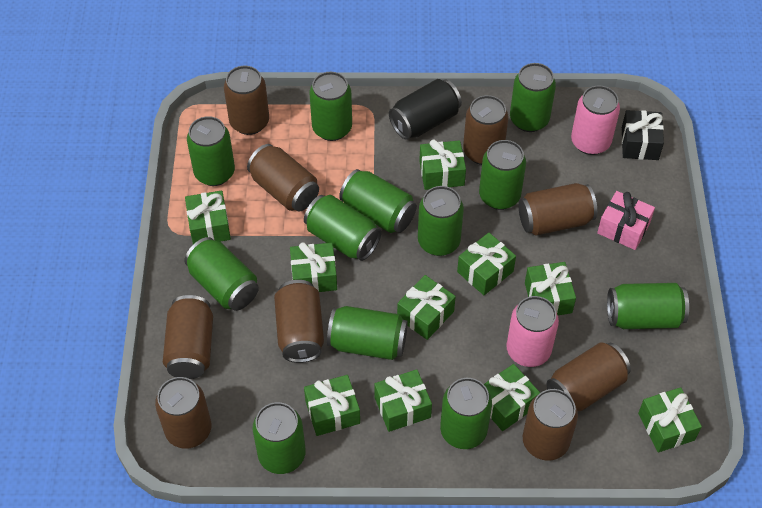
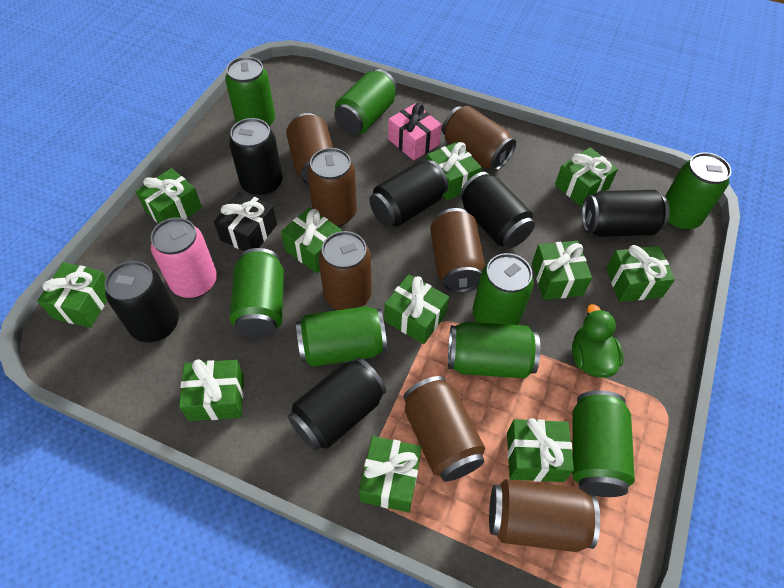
black can: [389,79,462,139] = 1 -> [105,261,179,342] [229,118,283,197] [288,358,386,451] [369,160,448,227] [460,172,535,248] [582,190,670,237] = 6
brown can: [155,377,211,449] [163,295,213,379] [224,66,269,135] [247,144,319,211] [274,280,324,363] [463,95,508,165] [519,183,597,236] [523,389,578,461] [547,342,631,411] = 9 -> [286,113,334,186] [307,148,357,227] [319,231,372,310] [403,376,485,482] [430,208,485,293] [442,106,516,171] [489,479,600,552] = 7
green can: [184,237,259,311] [187,116,235,186] [252,402,306,474] [304,195,381,261] [309,72,352,141] [327,306,408,360] [339,169,417,233] [418,186,464,256] [440,378,492,449] [479,140,526,210] [510,63,556,132] [607,283,689,329] = 12 -> [225,57,275,127] [230,248,284,338] [296,306,387,367] [334,69,397,134] [448,322,540,378] [473,253,534,325] [572,390,635,497] [665,152,731,231] = 8
green duck: none = 0 -> [572,304,624,378] = 1
green gift: [185,190,231,244] [290,242,337,292] [304,375,360,436] [374,369,432,432] [397,275,456,340] [419,139,466,190] [457,233,516,295] [484,364,540,431] [525,262,576,315] [638,387,702,452] = 10 -> [37,262,107,328] [135,168,202,223] [179,359,244,421] [281,208,342,273] [359,436,422,512] [384,274,449,344] [427,142,481,201] [507,418,574,482] [532,241,592,300] [555,147,618,207] [606,245,675,302] = 11
pink can: [506,296,559,367] [571,85,620,155] = 2 -> [151,218,217,298] = 1

